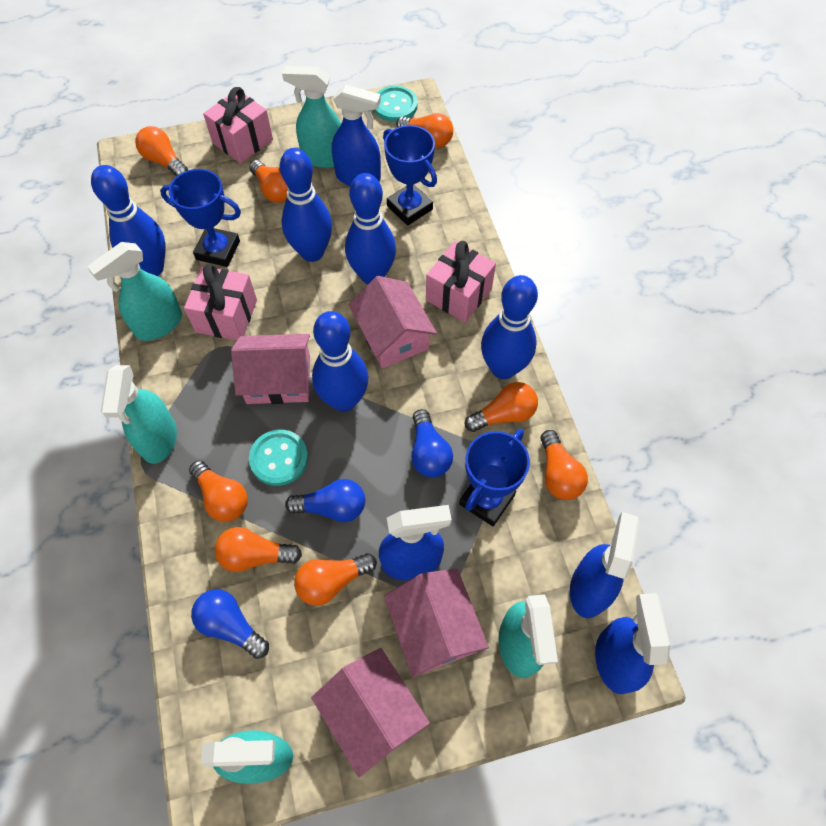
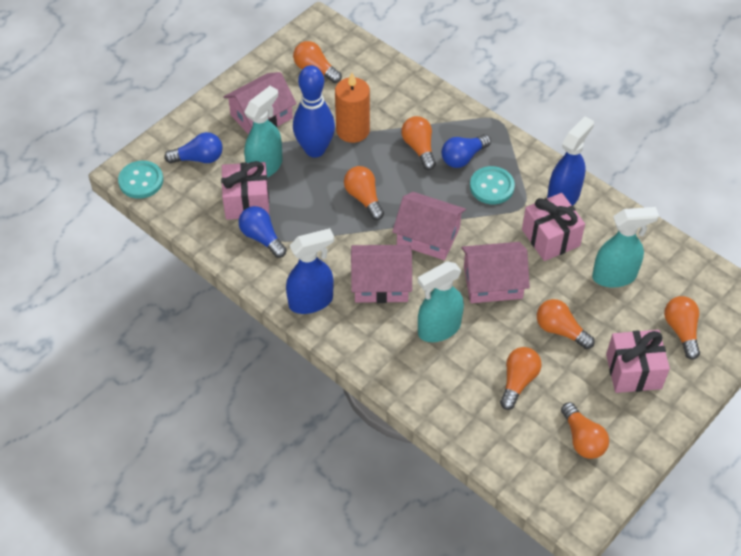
blue bowling pin: [91,165,166,276] [280,148,332,262] [312,311,369,412] [345,173,396,284] [481,275,538,379] = 5 -> [293,65,335,158] = 1
blue spray bottle: [332,84,381,186] [379,505,452,581] [570,512,640,618] [595,593,670,694] = 4 -> [286,228,334,314] [547,116,594,205] = 2
blue trophy: [160,169,241,267] [383,125,437,226] [459,429,530,526] = 3 -> none = 0
orange candle: none = 0 -> [335,73,370,143] = 1
orange light bulb: [135,126,188,177] [189,460,248,522] [215,527,302,572] [249,160,287,203] [294,553,377,605] [396,113,453,148] [465,382,538,432] [541,430,588,500] = 8 -> [293,41,342,83] [344,166,384,220] [402,116,436,170] [500,347,542,410] [537,299,595,349] [561,402,609,459] [664,296,700,360] = 7
turquoise spray bottle: [87,242,182,341] [101,365,177,464] [201,730,293,784] [282,66,341,168] [498,594,558,678] = 5 -> [244,86,283,178] [418,261,464,342] [592,207,659,288] = 3

